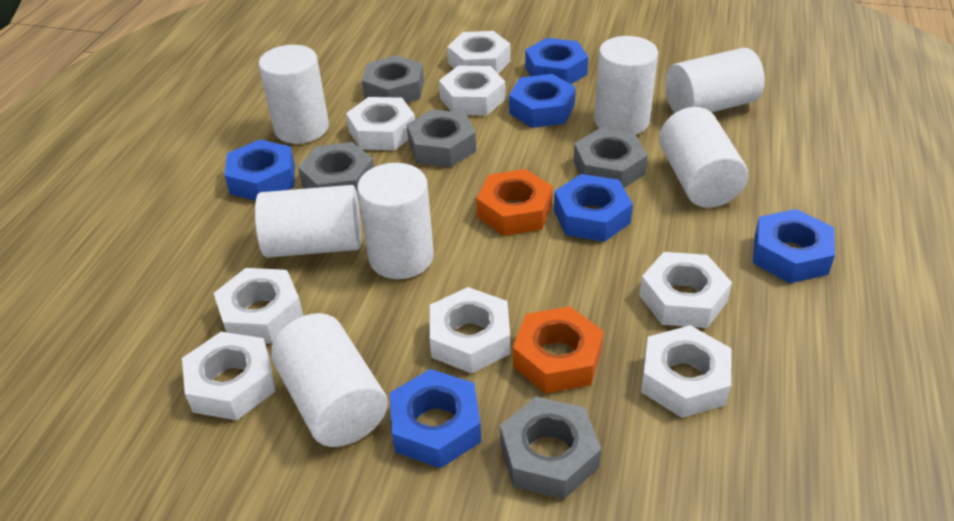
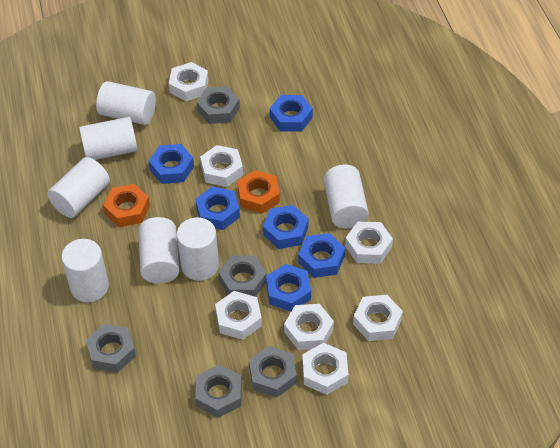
white nut: [182,332,275,420] [214,268,303,344] [346,97,415,150] [429,287,510,374] [439,66,506,116] [447,31,511,74] [639,252,732,328] [641,325,732,418] = 8 -> [169,62,209,101] [200,145,243,187] [215,291,262,340] [284,304,334,350] [302,343,348,395] [345,222,393,264] [353,295,403,341] = 7

